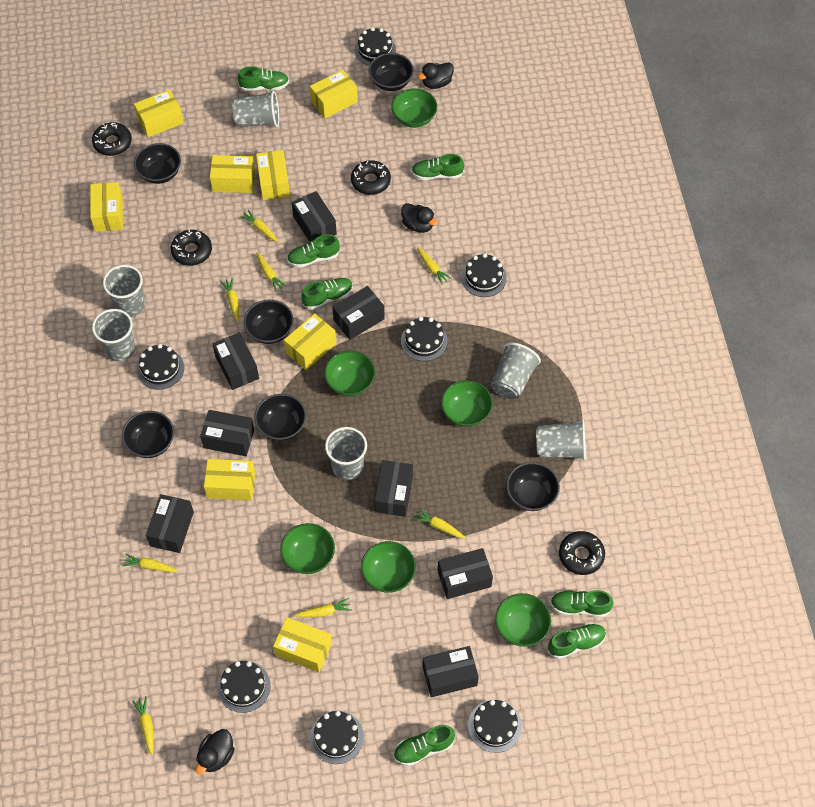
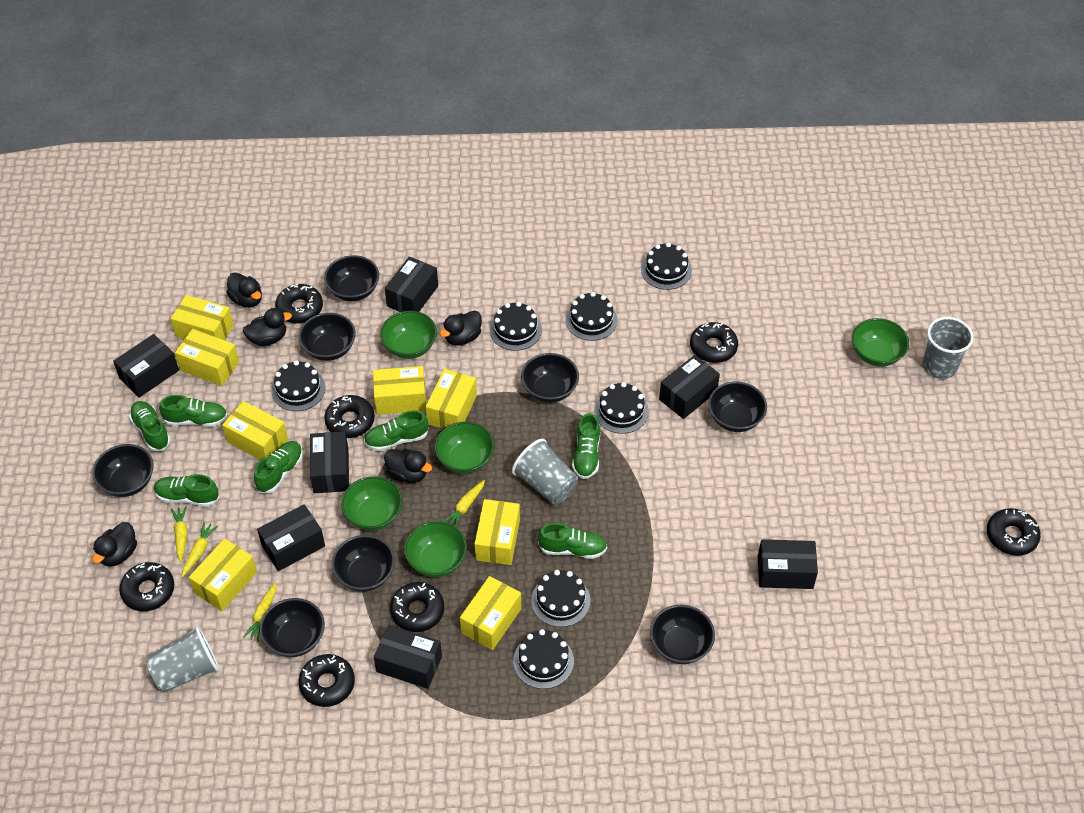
black bowl: [122,411,174,458] [134,143,181,184] [244,300,294,344] [254,394,306,441] [369,53,414,91] [506,462,560,511] = 6 -> [92,444,154,497] [260,598,325,657] [299,313,356,361] [324,255,379,301] [332,535,395,592] [521,353,579,403] [650,605,715,664] [708,382,767,432] = 8
black box: [146,494,194,553] [200,410,254,456] [213,332,259,390] [292,191,337,242] [332,286,385,340] [375,460,413,517] [422,646,479,697] [438,548,493,599] = 8 -> [113,334,179,398] [257,504,325,571] [310,431,349,493] [374,625,442,689] [385,256,438,312] [659,355,720,419] [758,539,818,589] = 7
black donut: [92,122,132,156] [171,229,212,266] [351,160,391,195] [559,531,605,575] = 4 -> [119,562,174,611] [275,284,323,323] [299,654,355,707] [324,395,375,438] [390,582,444,632] [690,322,738,363] [987,508,1041,556] = 7
black duck: [196,729,235,774] [401,203,438,233] [418,62,454,89] = 3 -> [92,522,137,567] [226,272,262,308] [243,308,292,346] [384,449,432,483] [440,310,482,346] = 5
green bowl: [280,523,335,574] [324,350,375,396] [361,541,416,593] [391,88,437,128] [441,380,493,427] [495,593,551,647] = 6 -> [341,476,403,531] [380,311,437,359] [404,521,467,577] [435,422,495,474] [852,318,909,367] = 5
grey cup: [92,309,135,361] [103,265,145,317] [232,91,279,127] [325,427,367,480] [491,343,541,399] [536,419,586,460] = 6 -> [146,625,220,693] [512,439,578,504] [923,317,974,379] = 3
yellow carrot: [122,554,178,573] [132,696,154,755] [220,278,239,321] [240,210,279,242] [256,252,286,292] [294,598,352,617] [413,508,466,539] [417,247,452,285] = 8 -> [171,506,187,562] [182,522,218,577] [243,583,276,641] [443,480,485,527] = 4

